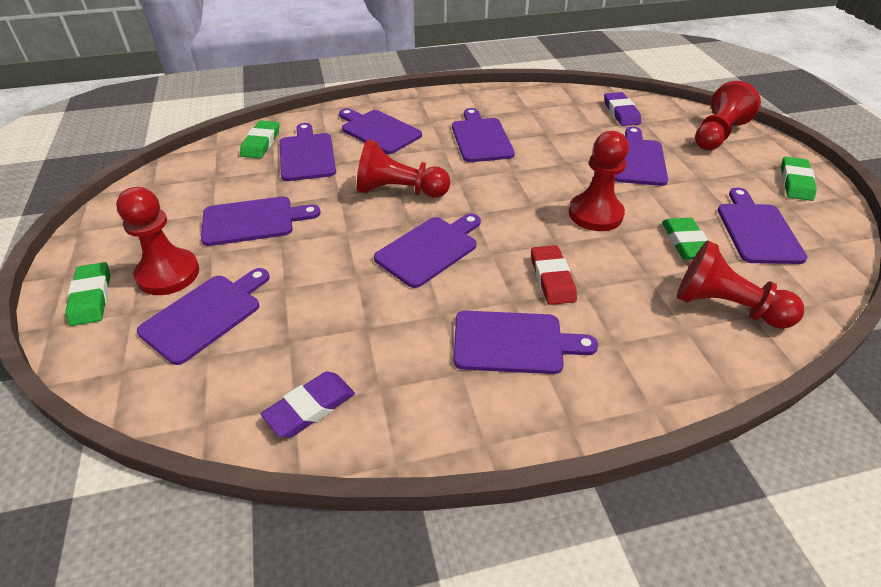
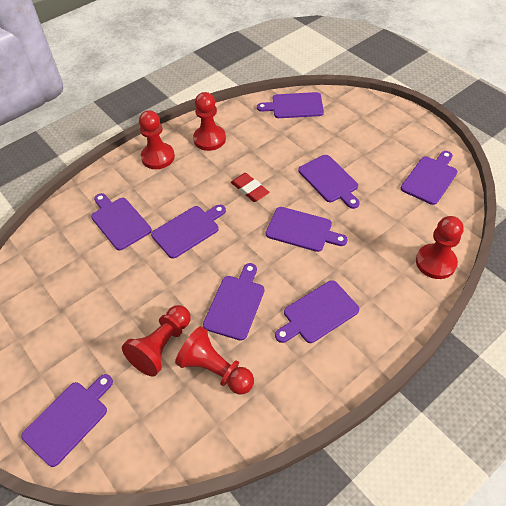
green eraser: [65,262,110,326] [240,120,279,159] [662,218,709,259] [781,157,817,201] = 4 -> none = 0
purple eraser: [261,372,355,438] [604,92,641,126] = 2 -> none = 0

